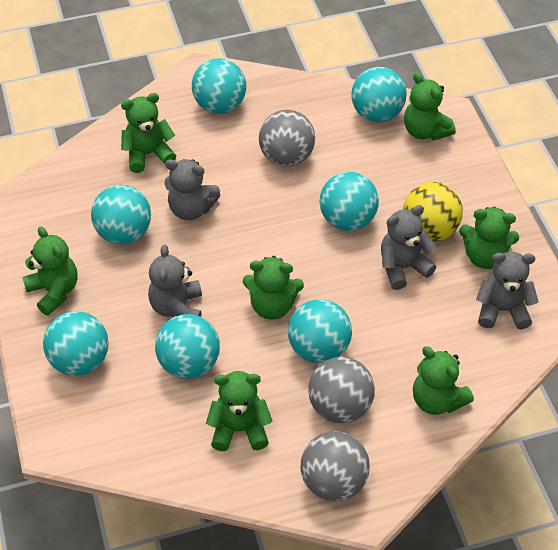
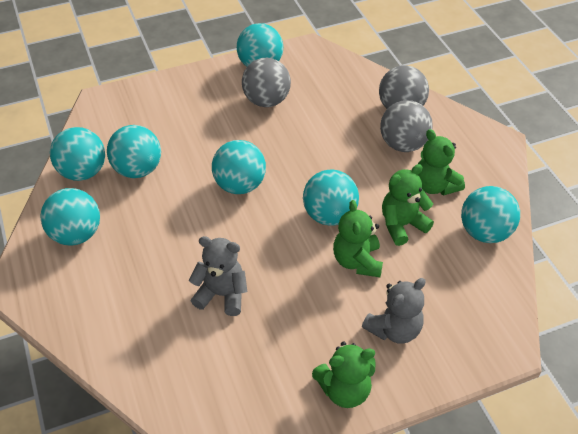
green teddy bear: [22,226,78,316] [121,93,176,173] [206,371,272,451] [243,256,304,320] [404,73,456,140] [413,346,474,415] [459,207,519,269] = 7 -> [312,342,376,408] [333,200,383,277] [382,164,434,246] [418,129,465,195] = 4
grey teddy bear: [148,245,202,318] [165,159,220,220] [381,205,436,290] [476,251,539,329] = 4 -> [189,236,247,316] [362,278,426,344] = 2
yellow ball: [403,182,463,241] = 1 -> none = 0

